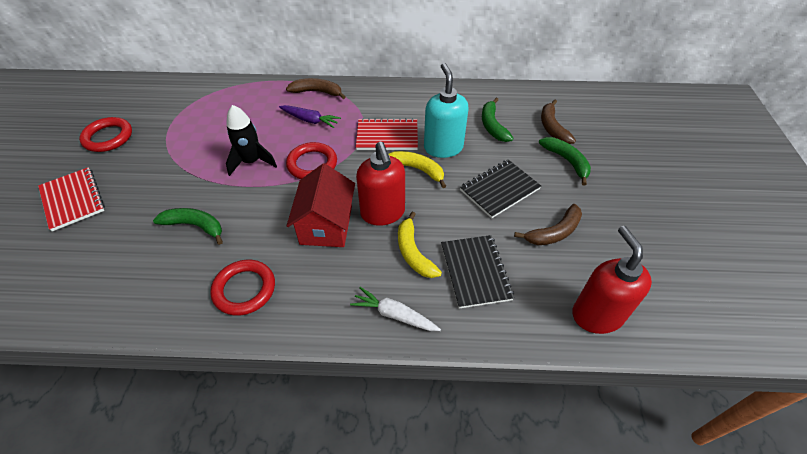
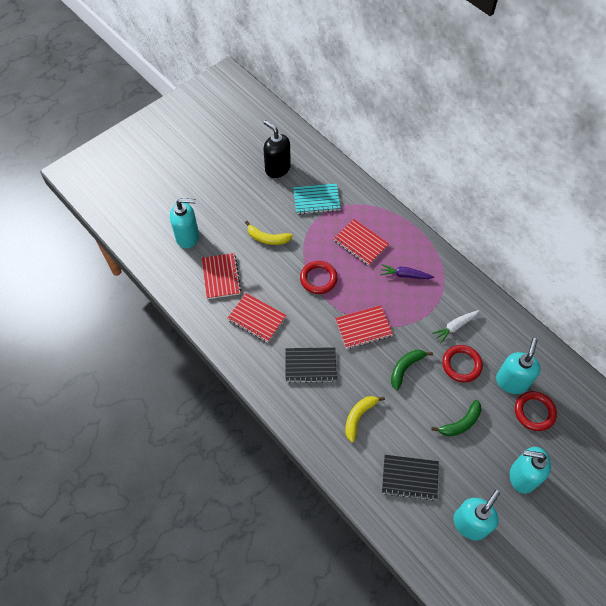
black rocket: [226,105,277,176] = 1 -> none = 0
black soap dispenser: none = 0 -> [263,120,291,178] = 1
brown banana: [286,78,346,99] [514,204,582,245] [541,100,576,144] = 3 -> none = 0
green banana: [153,208,223,245] [482,98,514,142] [539,137,591,185] = 3 -> [391,350,433,390] [431,400,481,436] = 2
red house: [287,163,355,247] = 1 -> none = 0
red notebook: [38,167,105,231] [356,118,418,150] = 2 -> [202,253,241,299] [227,293,286,343] [334,219,389,266] [335,305,393,349] = 4
red soap dispenser: [356,142,405,226] [572,226,652,334] = 2 -> none = 0
turquoise notebook: none = 0 -> [293,184,341,214] = 1
turquoise soap dispenser: [424,63,469,158] = 1 -> [170,198,199,248] [453,490,500,540] [496,338,541,394] [510,447,551,494] = 4

